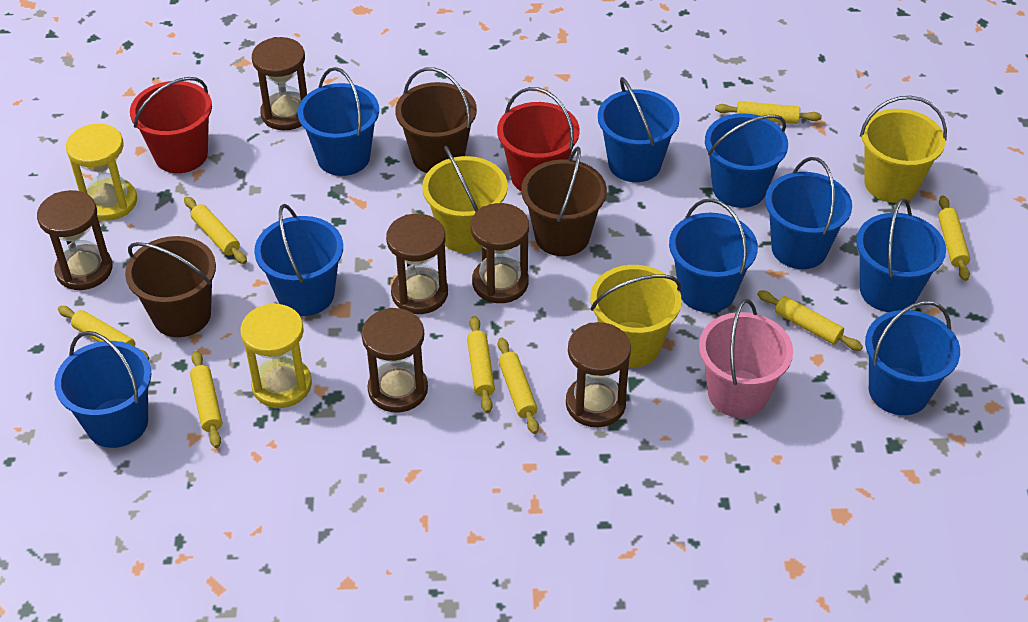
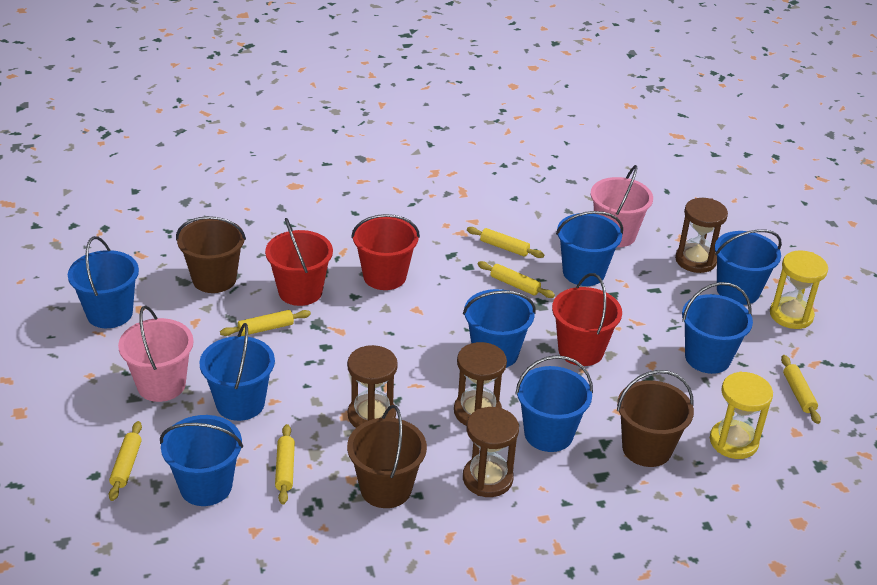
blue bucket: [54,331,151,448] [254,204,343,316] [298,67,379,176] [598,77,680,182] [669,199,758,313] [705,113,788,208] [765,157,852,269] [856,198,946,312] [865,301,960,415] = 9 -> [68,236,139,328] [160,415,243,506] [199,323,275,421] [463,289,536,368] [515,355,593,452] [556,211,623,286] [682,282,753,374] [715,229,782,305] = 8
brown hourglass: [37,190,113,290] [252,37,307,130] [361,308,428,413] [386,214,448,314] [471,203,529,303] [566,322,631,427] = 6 -> [347,345,398,428] [454,342,507,426] [463,407,519,497] [675,198,728,273] = 4
pink bucket: [699,299,793,418] = 1 -> [118,306,194,402] [591,165,653,247] = 2
red bucket: [130,77,212,173] [497,87,580,191] = 2 -> [265,218,333,306] [351,214,420,290] [552,273,622,366] = 3
yellow bucket: [422,146,508,253] [590,265,682,367] [860,96,947,203] = 3 -> none = 0
yellow rolling pin: [58,306,149,360] [184,196,247,264] [190,351,222,448] [467,316,495,413] [498,337,539,434] [715,101,822,124] [757,290,863,351] [938,195,970,281] = 8 -> [109,421,142,501] [220,310,311,336] [275,424,295,504] [467,227,544,258] [477,261,555,298] [781,355,821,424] = 6

